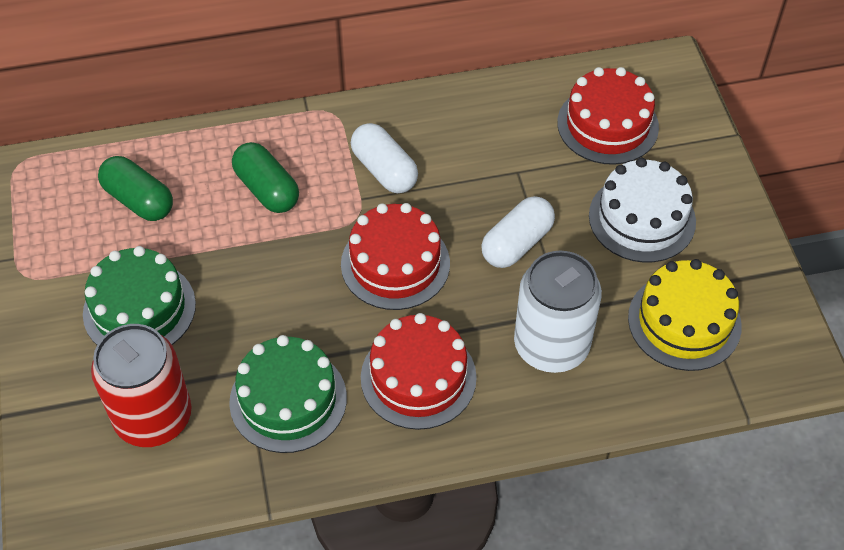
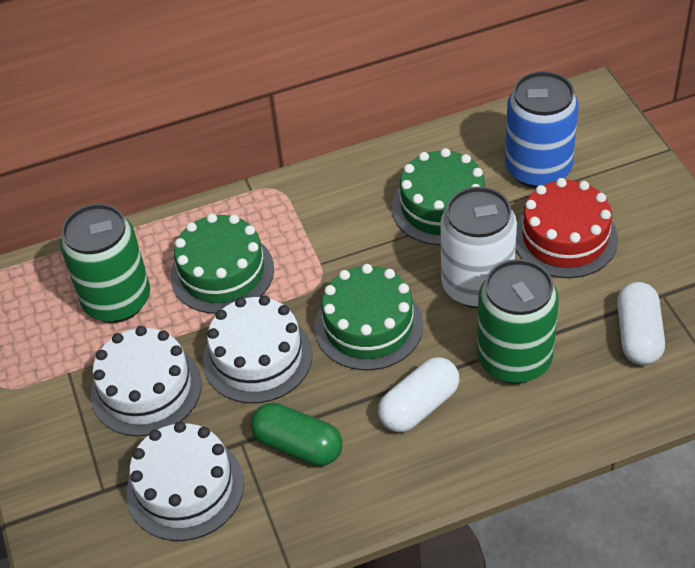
blue can: none = 0 -> [505,71,578,188] = 1
green cake: [83,246,196,345] [229,335,347,453] = 2 -> [171,213,274,314] [315,264,423,370] [392,148,486,245] = 3
green can: none = 0 -> [60,204,150,323] [477,259,559,384] = 2
green capsule: [98,156,173,221] [232,142,299,213] = 2 -> [251,402,342,466] = 1
red cake: [341,203,450,310] [361,313,477,430] [557,67,659,165] = 3 -> [516,178,618,278] = 1
red can: [91,324,192,447] = 1 -> none = 0
white cake: [589,158,696,263] = 1 -> [91,326,202,436] [126,421,244,541] [203,295,312,403] = 3
yellow cake: [628,259,742,371] = 1 -> none = 0

